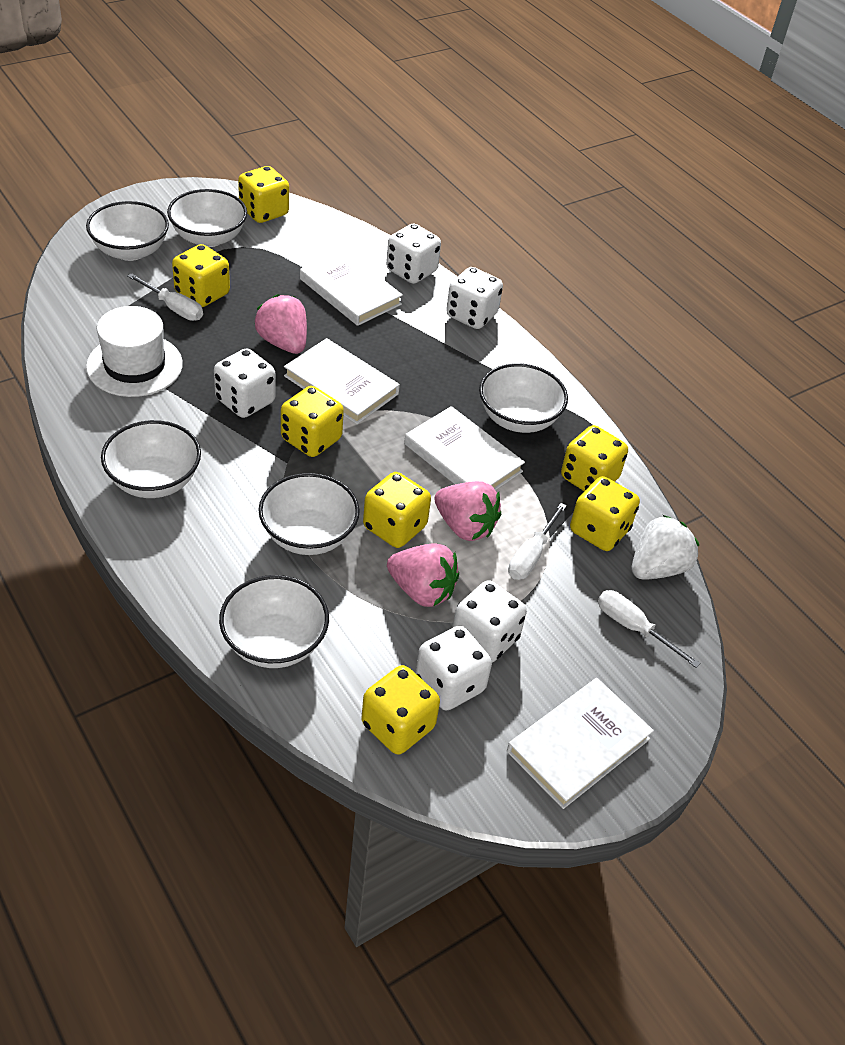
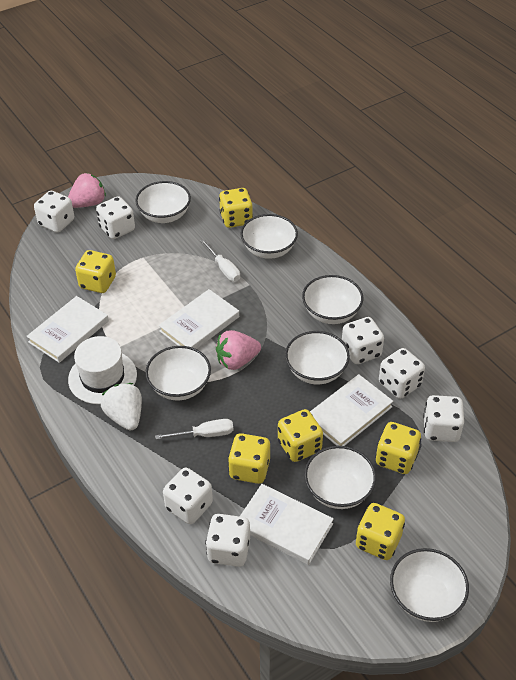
pink strawberry: [255,294,307,354] [387,543,459,607] [434,481,502,541] = 3 -> [68,173,106,208] [216,330,261,370] = 2
white bowl: [86,201,169,261] [101,420,201,498] [167,189,247,247] [219,575,329,668] [259,473,359,555] [479,363,568,433] = 6 -> [135,181,191,223] [145,346,211,400] [241,214,298,259] [285,331,350,384] [302,275,363,324] [304,446,376,509] [390,548,469,622] = 7
white dice: [214,348,276,418] [386,223,441,284] [415,626,492,710] [446,267,503,329] [452,580,527,663] = 5 -> [34,191,74,233] [96,196,135,239] [163,468,213,524] [205,514,250,567] [342,317,384,364] [379,348,425,399] [423,395,464,442] = 7
white screwdriver: [127,273,203,321] [508,503,567,580] [598,590,700,668] = 3 -> [155,419,234,440] [201,239,240,281] = 2
yellow dice: [172,244,230,307] [238,166,289,223] [281,386,344,457] [361,665,440,754] [363,472,431,548] [561,425,628,491] [570,476,640,551] = 7 -> [75,250,116,293] [219,188,253,228] [228,433,270,484] [278,409,323,462] [356,503,405,560] [375,422,421,474] = 6

